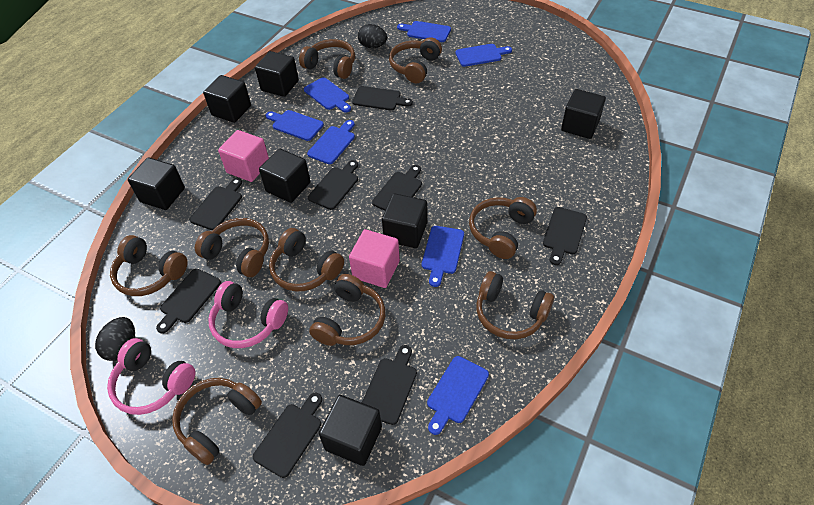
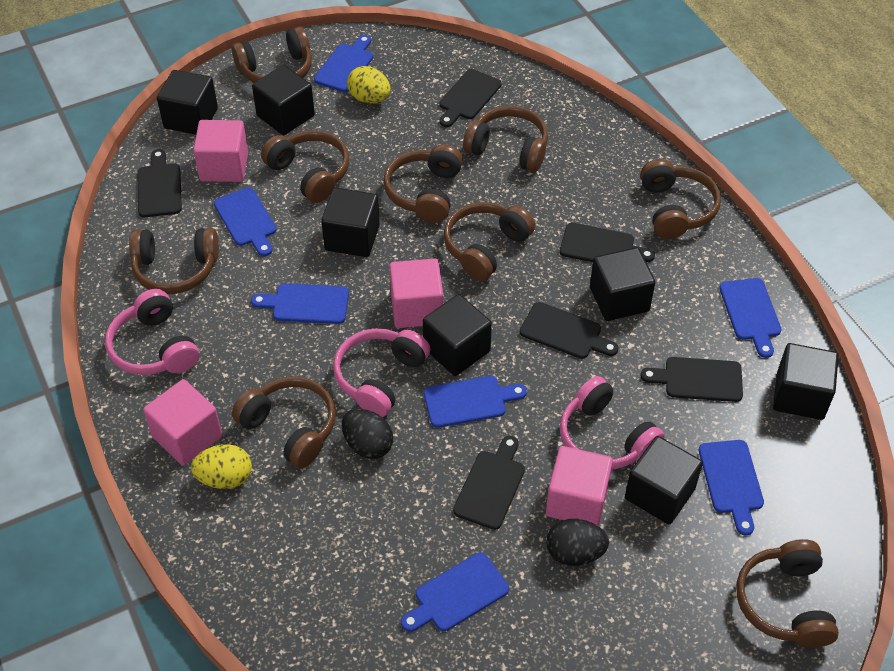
black cutting board: [156,269,221,334] [189,178,242,230] [253,393,322,478] [308,160,358,210] [352,86,413,110] [362,345,417,425] [372,165,422,211] [543,207,587,265] = 8 -> [138,149,182,217] [439,69,502,127] [453,436,525,530] [520,302,619,359] [560,223,655,262] [640,357,743,402] = 6
pink cube: [218,130,269,182] [349,229,400,288] = 2 -> [143,379,222,466] [193,120,248,182] [389,258,443,328] [546,446,613,526] = 4
pink headphones: [107,338,195,415] [208,281,288,348] = 2 -> [105,289,199,375] [333,328,430,417] [560,376,665,469] = 3
yellow egg: none = 0 -> [191,444,252,489] [347,66,391,103] = 2

